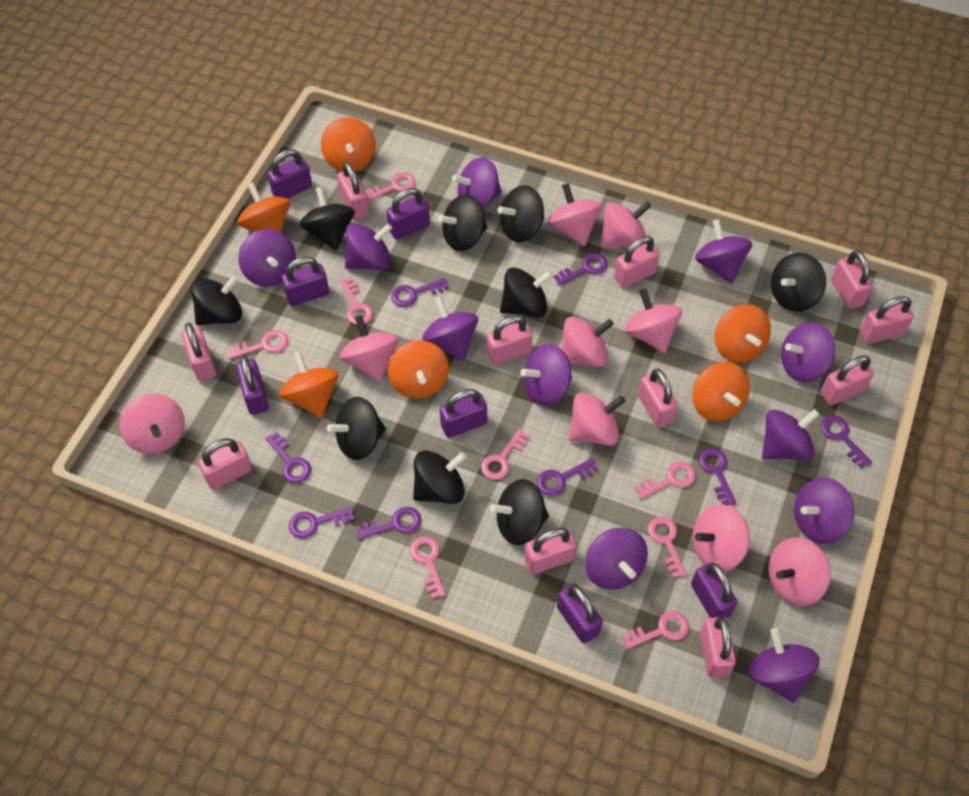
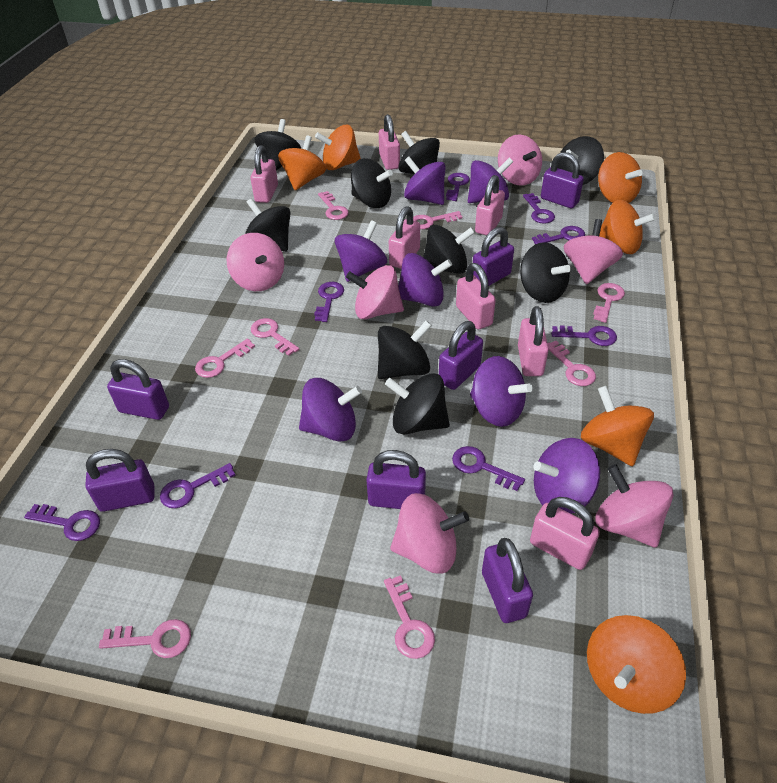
pink padlock: [182,322,216,381] [198,438,252,490] [337,162,370,220] [487,316,533,365] [525,528,576,574] [614,236,660,288] [638,369,678,428] [700,617,736,678] [821,355,874,405] [831,250,873,309] [860,296,914,344] = 11 -> [250,145,278,203] [379,114,400,170] [389,206,420,269] [456,263,496,329] [475,175,505,235] [518,306,549,376] [530,497,600,570] = 7
pink spinning top: [119,393,185,454] [340,315,398,382] [547,183,602,246] [561,317,614,367] [568,392,625,446] [600,202,651,248] [625,288,682,353] [693,504,750,571] [768,537,831,606] = 9 -> [227,233,284,291] [346,265,404,319] [390,493,469,574] [498,134,542,186] [563,219,623,284] [596,464,674,547] = 6
purple spinning top: [238,229,296,287] [345,223,392,270] [422,297,478,361] [452,157,502,209] [521,344,572,406] [585,528,648,590] [695,219,752,284] [748,628,820,703] [762,409,820,460] [781,322,835,382] [794,478,854,544] = 11 -> [299,378,362,442] [335,220,387,282] [398,253,452,307] [404,156,445,205] [468,158,513,203] [470,356,533,427] [533,438,600,514] = 7

